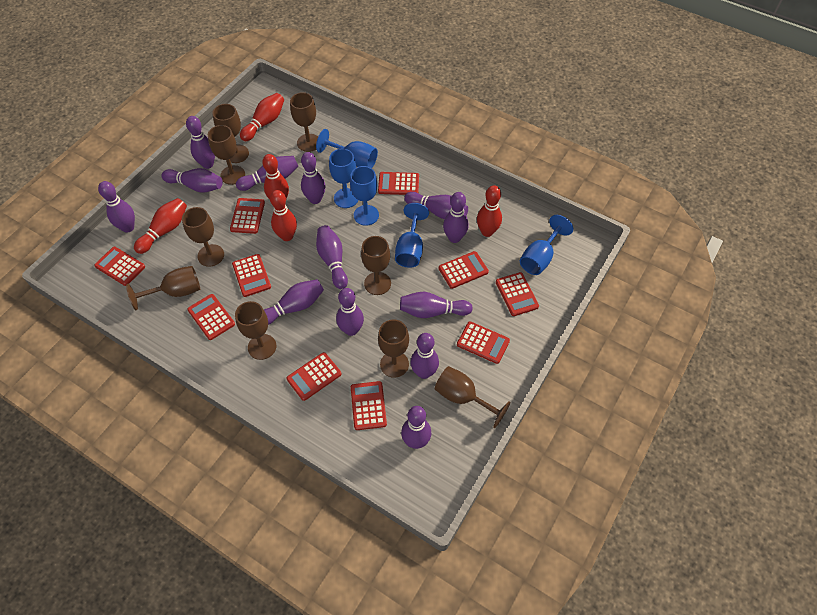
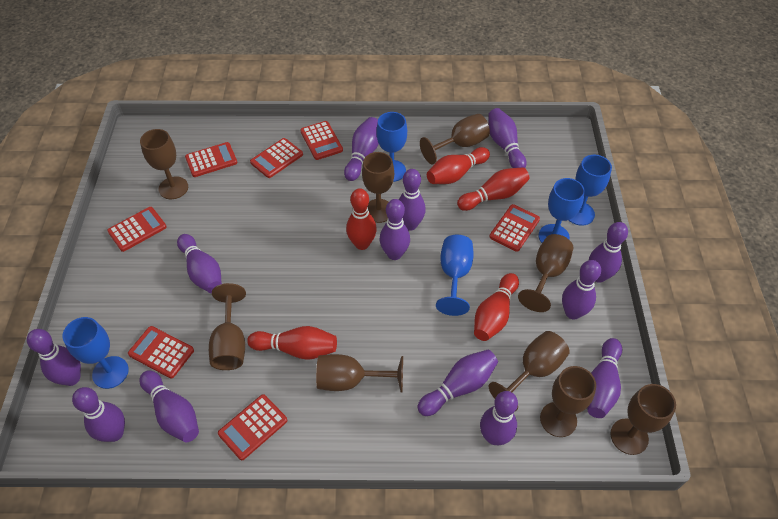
red calculator: [94,247,145,286] [187,294,235,340] [230,198,265,234] [232,254,271,297] [286,352,341,401] [351,381,387,430] [378,172,419,195] [439,251,489,289] [457,321,510,364] [496,272,539,316] = 10 -> [107,207,167,252] [128,326,194,378] [185,142,237,177] [218,394,287,460] [250,138,303,178] [300,121,343,160] [489,204,540,252] = 7

